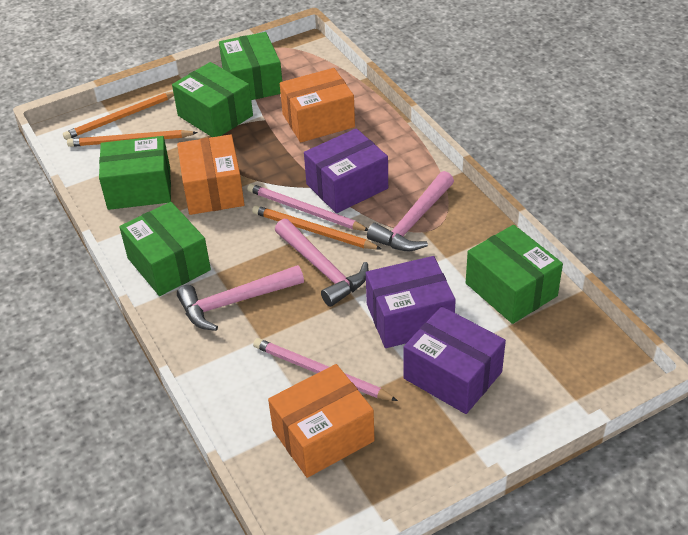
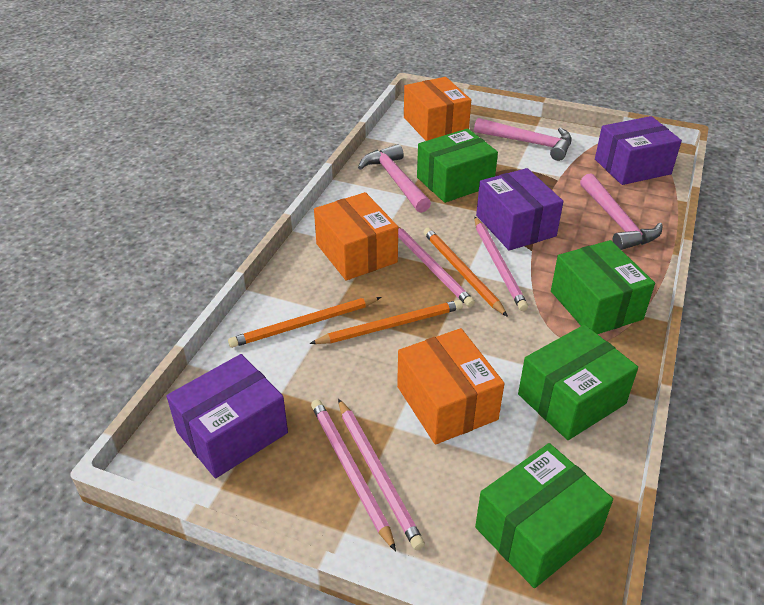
green box: [99,136,171,210] [119,202,211,296] [172,62,253,137] [219,32,282,100] [466,225,563,324] = 5 -> [417,129,498,203] [475,443,613,588] [518,325,638,440] [551,240,655,334] = 4
pink pencil: [247,184,368,231] [253,338,398,401] = 2 -> [311,399,396,552] [338,399,425,550] [398,227,475,307] [474,217,528,311] = 4

